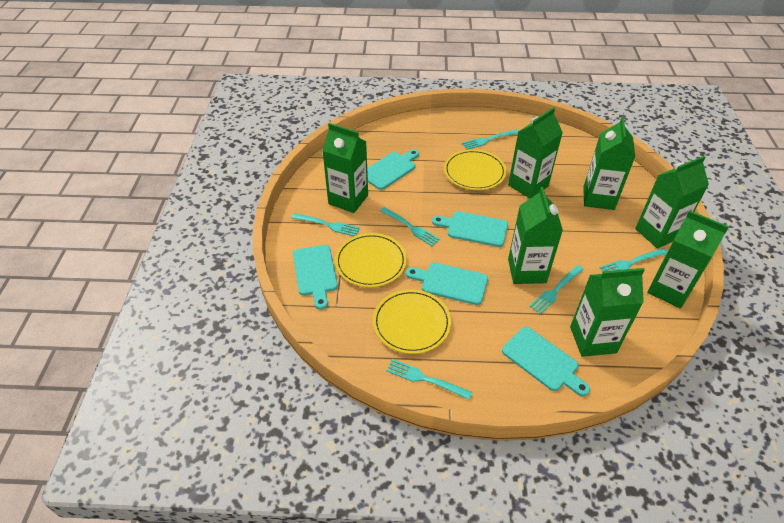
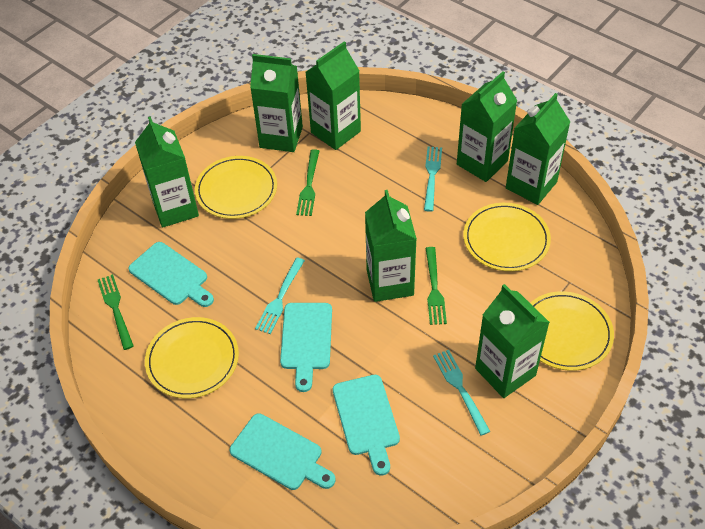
green fork: none = 0 -> [98,274,134,350] [296,149,319,216] [426,247,447,325] = 3
turquoise cutting board: [293,245,338,310] [367,149,419,190] [406,263,488,305] [432,211,508,247] [502,327,590,396] = 5 -> [129,242,214,307] [230,413,336,490] [280,303,332,392] [333,375,400,476] = 4
turquoise fork: [292,213,360,236] [380,207,440,246] [386,359,472,400] [462,129,518,150] [529,265,584,315] [599,248,667,272] = 6 -> [255,258,305,334] [424,147,442,212] [433,350,491,436] = 3
yellow plate: [335,233,407,287] [373,289,451,354] [444,149,506,190] = 3 -> [145,317,239,398] [195,156,277,219] [463,203,551,271] [530,291,614,371] = 4

